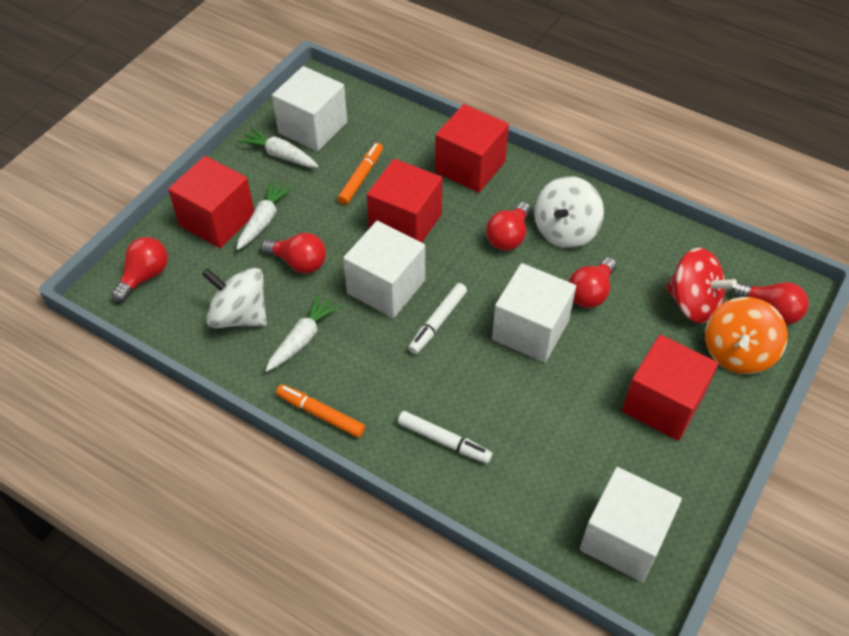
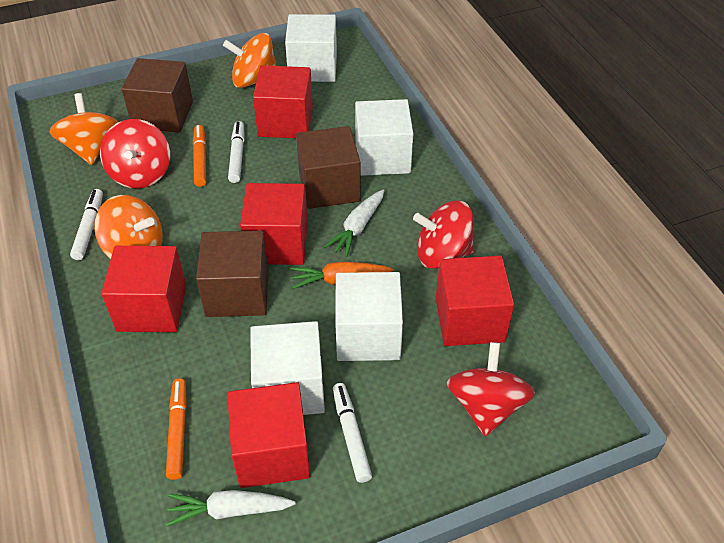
brown cube: none = 0 -> [122,58,193,133] [196,230,268,317] [296,126,361,209] = 3
orange carrot: none = 0 -> [290,262,394,289] = 1
orange spinning top: [705,297,788,374] = 1 -> [49,93,118,165] [94,195,163,259] [223,33,277,88] = 3
red cube: [168,156,254,248] [367,159,443,243] [435,104,509,193] [622,335,718,441] = 4 -> [101,246,186,332] [227,382,310,488] [240,183,308,265] [253,65,313,138] [436,256,514,346] = 5
red light bulb: [111,237,168,303] [261,233,326,274] [486,202,531,251] [569,257,617,308] [732,282,809,324] = 5 -> none = 0
red spinning top: [665,248,737,323] = 1 -> [100,119,170,188] [413,201,474,268] [447,342,535,436] = 3
white carrot: [236,180,294,250] [238,127,319,168] [265,294,341,372] = 3 -> [166,490,296,526] [324,190,384,257] = 2
white marker: [398,411,492,464] [408,283,467,354] = 2 -> [70,189,103,260] [228,121,245,183] [333,383,372,483] = 3
white spinning top: [202,268,267,328] [534,176,604,248] = 2 -> none = 0

